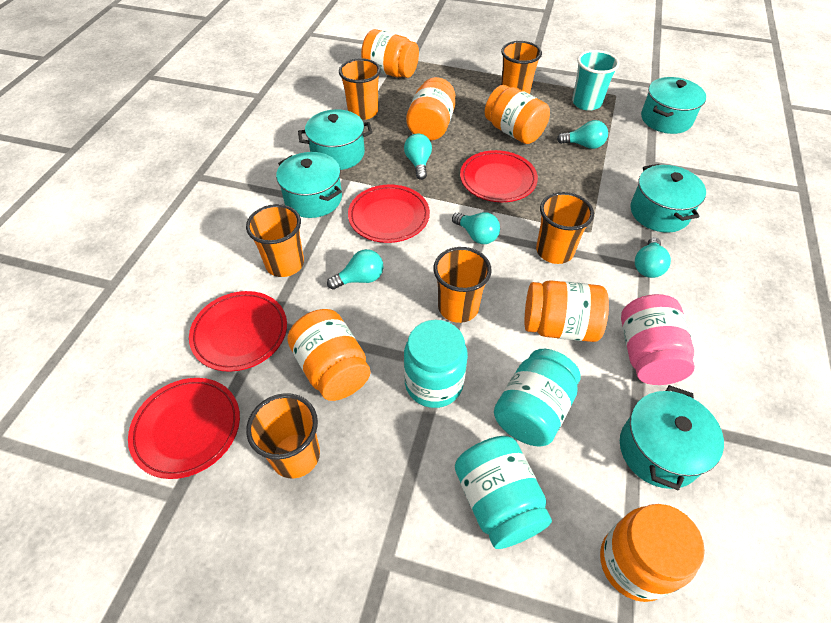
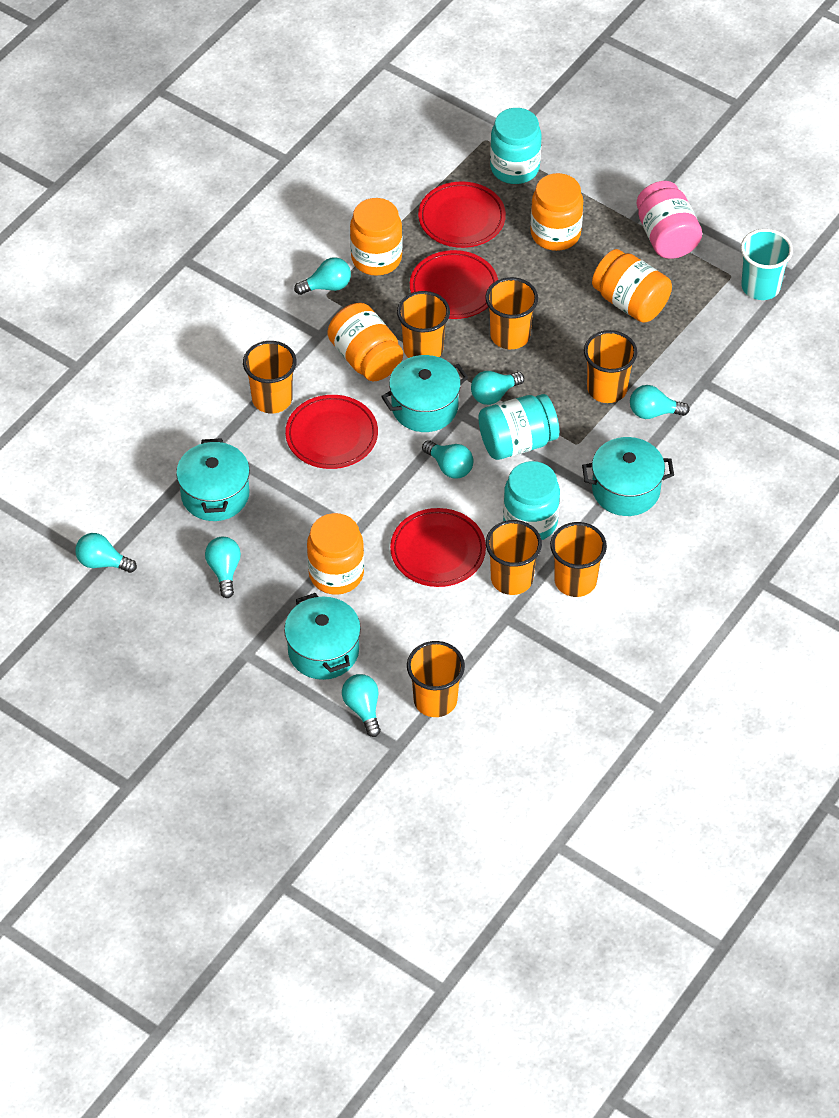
orange cup: [246,204,304,277] [246,393,320,479] [339,58,381,120] [433,247,492,323] [501,41,542,94] [536,192,594,264] = 6 -> [243,341,297,413] [397,291,450,358] [407,641,465,717] [485,277,538,349] [486,520,542,595] [550,522,607,597] [584,330,637,403] = 7
orange jar: [287,309,371,401] [361,29,419,78] [406,77,455,141] [485,85,550,144] [525,280,609,342] [600,504,705,602] = 6 -> [307,513,364,595] [327,303,403,381] [350,198,402,276] [530,173,583,251] [592,249,672,323] = 5
turquoise light bulb: [327,249,383,290] [404,134,432,180] [452,212,500,244] [557,120,608,149] [635,237,671,278] = 5 -> [75,533,137,573] [205,537,241,598] [294,257,351,295] [342,674,381,737] [422,440,474,479] [471,371,524,405] [630,385,690,419] = 7
turquoise pot: [276,152,342,218] [298,109,372,170] [620,385,724,490] [631,164,706,233] [641,77,706,134] = 5 -> [176,438,250,521] [284,593,361,680] [381,355,468,432] [582,437,674,516] = 4

